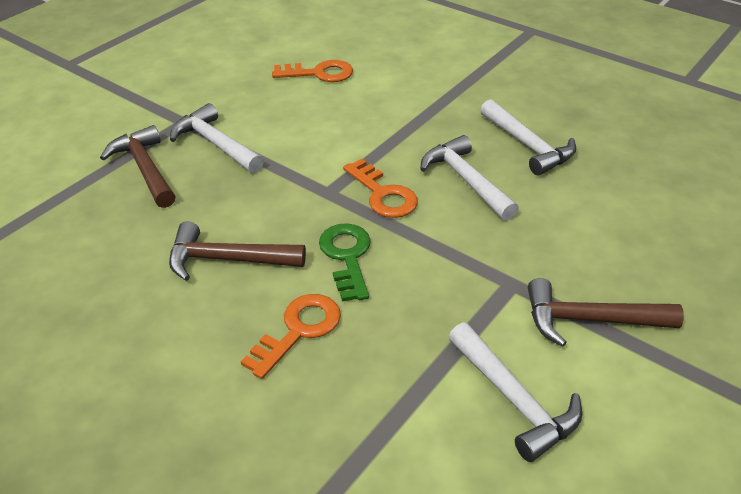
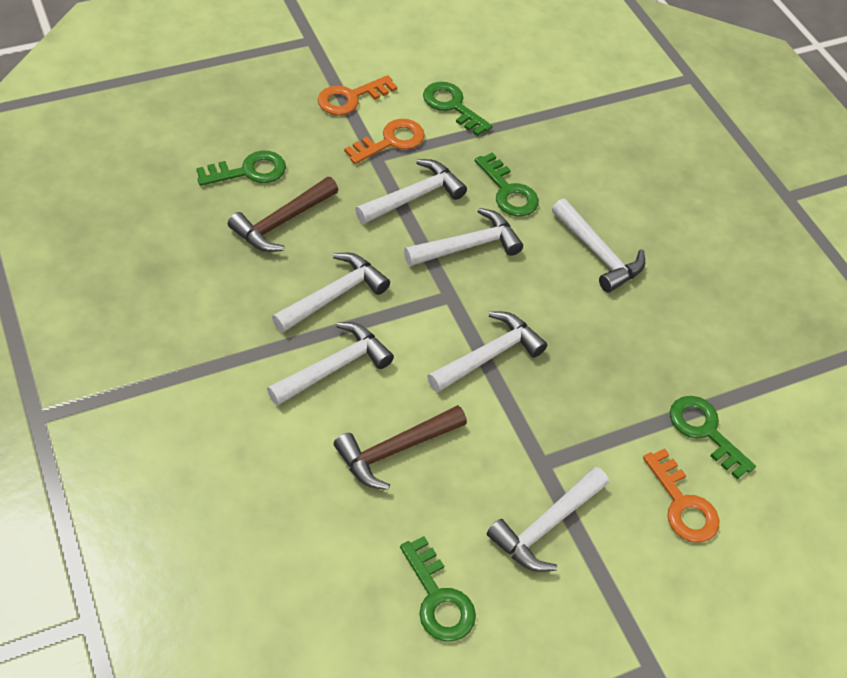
brown hammer: [100,125,176,208] [169,221,306,281] [528,278,684,347] = 3 -> [228,177,338,252] [334,405,467,490] = 2
green key: [319,223,371,302] = 1 -> [196,151,286,186] [400,536,476,642] [423,82,492,136] [475,153,539,216] [670,396,756,479] = 5
white hammer: [170,103,264,173] [420,135,519,221] [449,322,582,462] [480,99,576,175] = 4 -> [267,322,394,406] [272,253,390,333] [355,159,467,224] [404,208,523,266] [427,311,547,393] [487,467,609,572] [552,199,645,293] = 7

